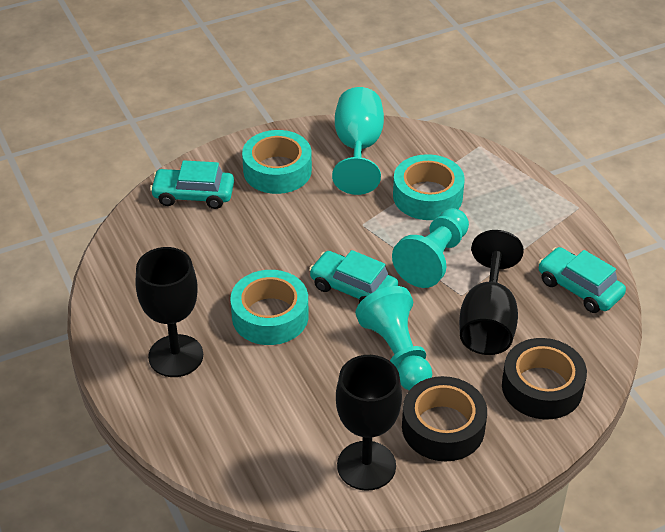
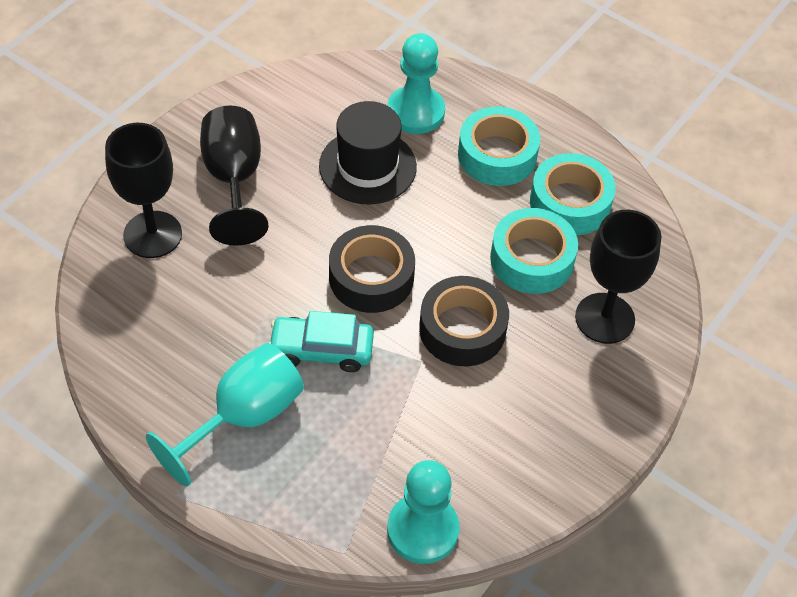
black hat: none = 0 -> [319,101,417,205] = 1
turquoise car: [150,160,234,209] [309,250,398,303] [538,247,626,313] = 3 -> [269,311,374,372] = 1

